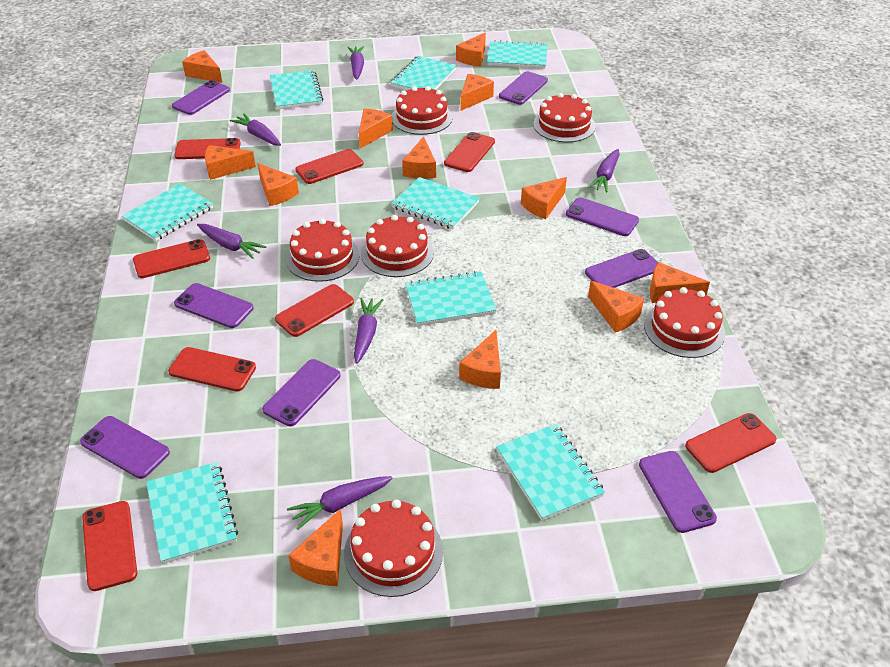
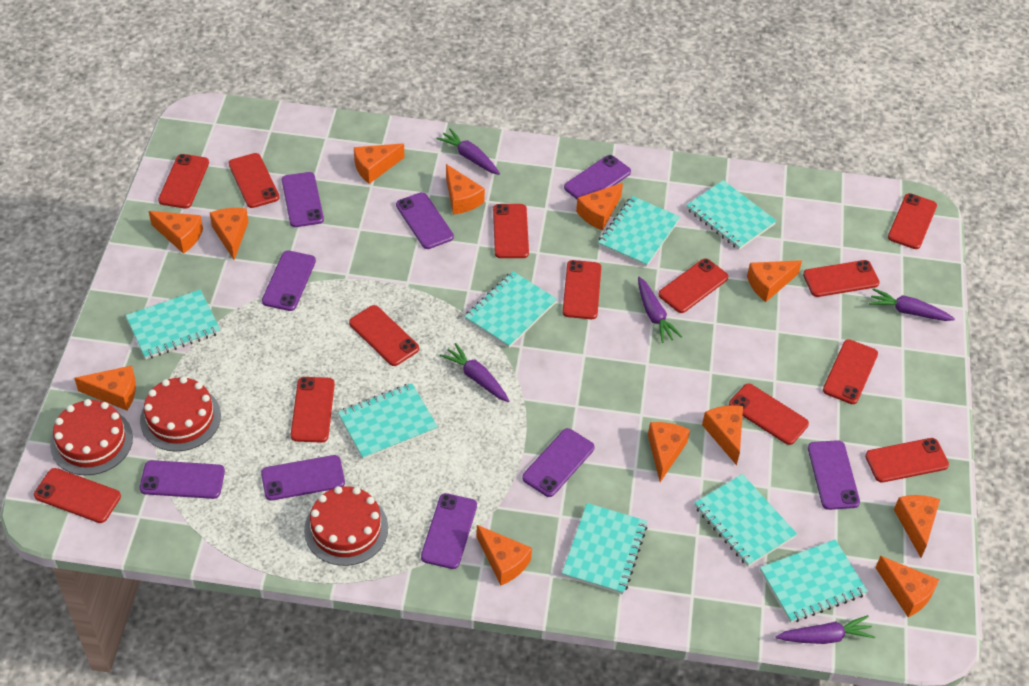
purple carrot: [197,224,266,259] [230,113,281,146] [287,476,392,530] [347,46,364,80] [354,298,383,364] [588,149,620,192] = 6 -> [436,128,500,175] [440,343,509,402] [638,277,682,343] [775,615,875,644] [869,288,955,321] = 5
purple phone: [80,416,170,479] [172,80,230,115] [174,283,254,328] [262,359,341,426] [499,71,548,105] [566,197,639,236] [585,249,658,288] [639,451,717,533] = 8 -> [140,460,225,499] [261,455,345,501] [262,250,316,311] [282,172,324,227] [396,192,454,249] [421,493,477,569] [522,428,594,497] [564,155,631,199] [808,440,860,510] = 9
red cake: [286,219,359,282] [344,499,443,597] [361,215,434,277] [392,86,453,135] [533,93,596,143] [644,287,725,358] = 6 -> [50,399,133,475] [140,376,221,451] [304,486,388,566] = 3
red phone: [82,501,137,591] [133,239,210,278] [168,347,256,392] [174,138,241,159] [275,284,354,337] [295,149,363,184] [444,132,495,172] [685,413,777,473] = 8 -> [34,468,121,523] [158,154,209,209] [229,153,279,208] [291,377,335,443] [349,305,419,366] [493,204,529,258] [562,260,601,319] [658,258,728,313] [729,384,809,445] [803,260,880,297] [823,339,878,404] [865,438,949,483] [888,193,937,249] = 13

